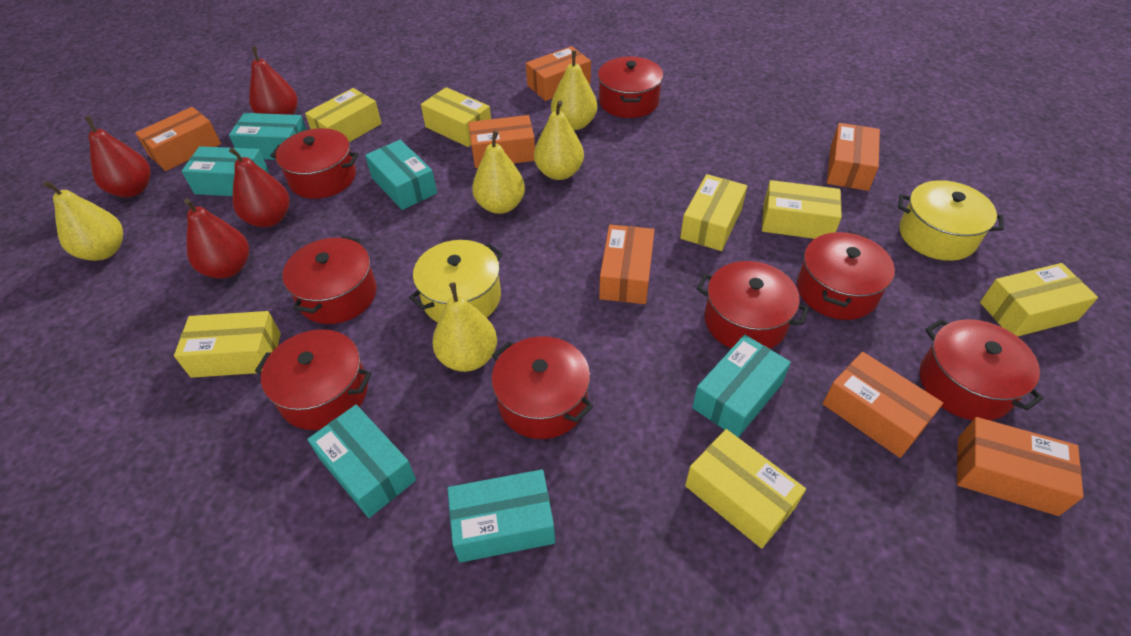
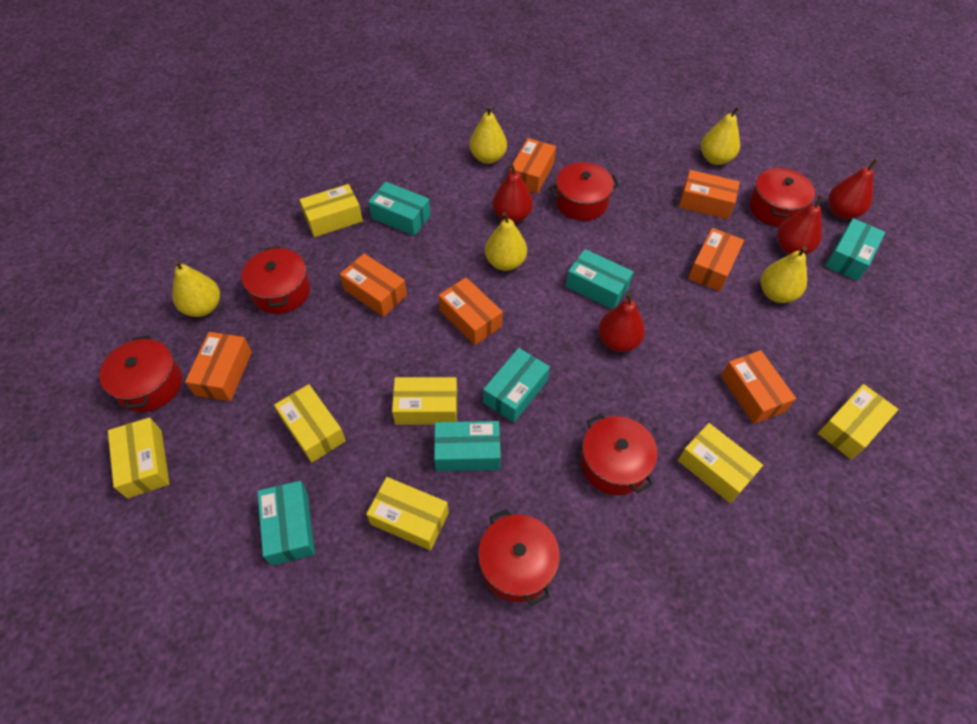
red pot: [255,329,372,430] [270,128,359,199] [283,236,377,324] [491,336,593,439] [598,56,663,118] [697,261,809,349] [797,231,895,320] [920,319,1044,420] = 8 -> [100,335,182,412] [241,246,310,314] [478,509,560,606] [549,162,619,221] [580,413,658,495] [749,167,815,227] = 6
yellow pot: [409,240,503,322] [898,180,1004,261] = 2 -> none = 0

